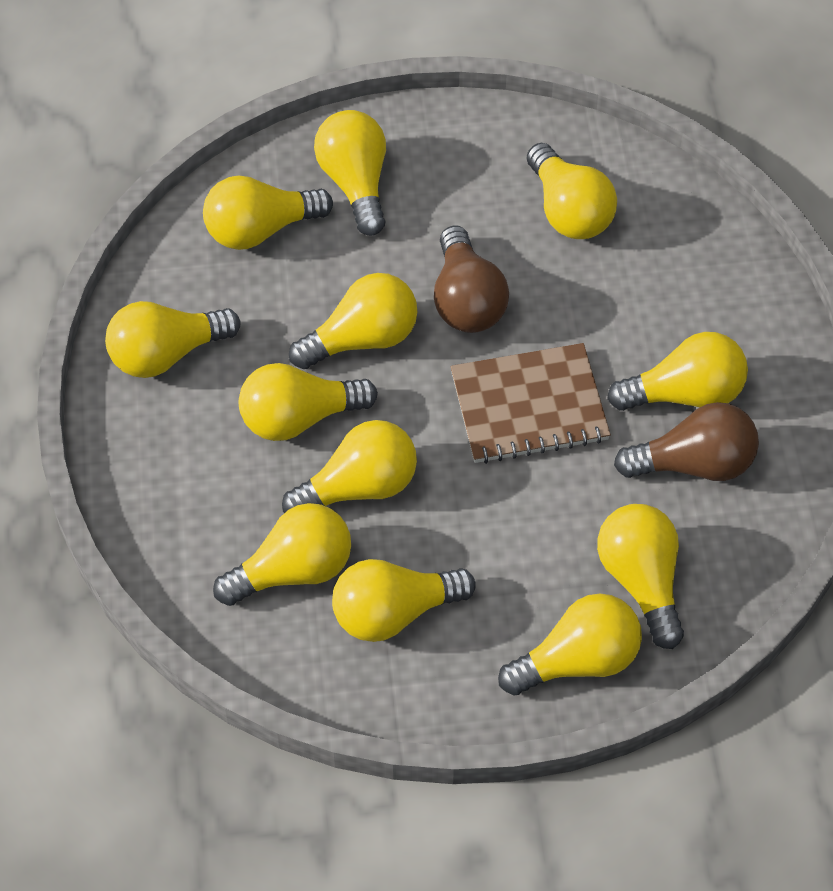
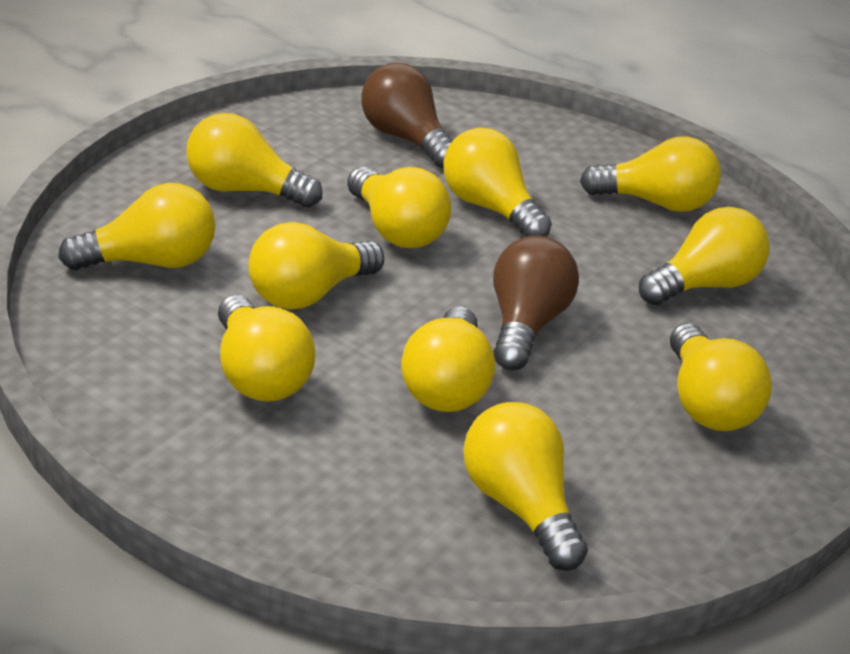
brown notebook: [451,343,611,464] = 1 -> none = 0
yellow light bulb: [105,301,240,378] [203,175,333,250] [213,503,351,606] [239,363,378,441] [282,420,417,513] [289,273,417,369] [314,110,386,236] [332,559,476,642] [498,593,642,695] [527,143,617,239] [597,504,684,649] [607,332,748,411] = 12 -> [58,183,215,270] [186,113,323,208] [218,295,315,402] [248,222,384,309] [347,167,451,248] [401,306,495,412] [443,128,552,237] [463,402,588,571] [580,136,721,212] [639,207,769,305] [670,323,772,431] = 11

